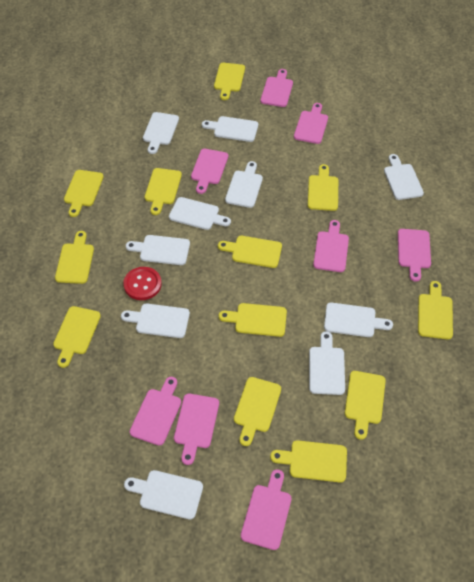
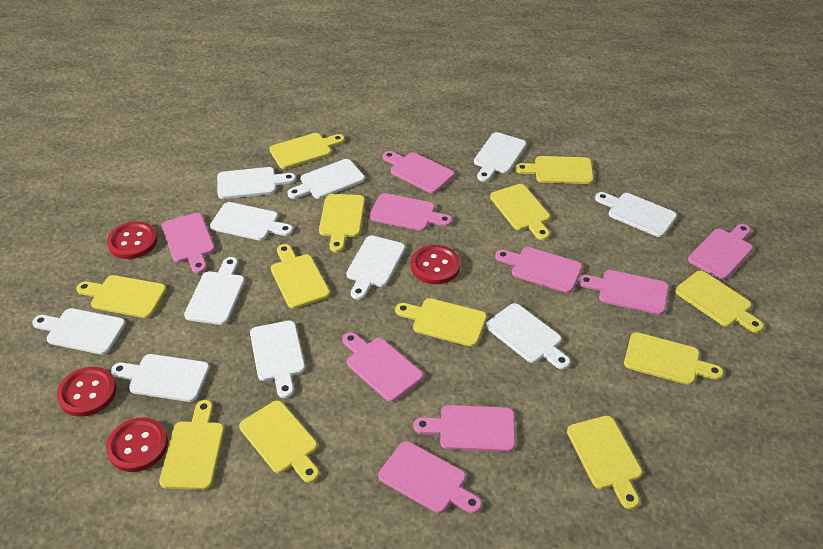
pink cutting board: [130,377,181,446] [174,394,219,465] [191,149,228,194] [241,469,291,550] [260,69,293,107] [294,103,328,144] [313,220,349,272] [398,229,431,282] = 8 -> [162,213,215,273] [342,332,423,402] [370,193,452,231] [379,441,482,514] [383,151,454,193] [414,405,515,452] [495,247,582,293] [578,270,669,315] [688,224,753,280] = 9
red button: [123,267,162,300] = 1 -> [57,367,117,417] [106,418,168,472] [107,221,157,259] [411,245,460,284] = 4
white cutting board: [121,304,190,338] [124,470,203,519] [126,235,190,265] [143,112,179,154] [169,197,231,230] [202,116,258,142] [225,161,263,208] [309,331,345,395] [324,302,393,337] [384,154,424,200] = 10 -> [32,308,126,355] [111,354,210,402] [184,257,245,325] [210,202,293,241] [217,167,296,199] [250,320,305,398] [287,159,365,199] [346,235,405,300] [474,132,527,182] [486,303,570,370] [595,192,677,237] = 11

